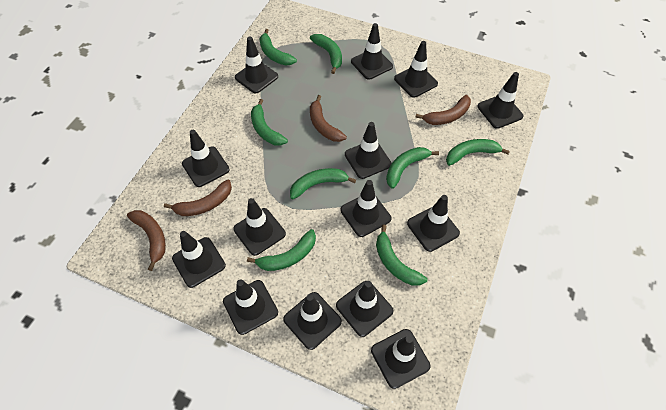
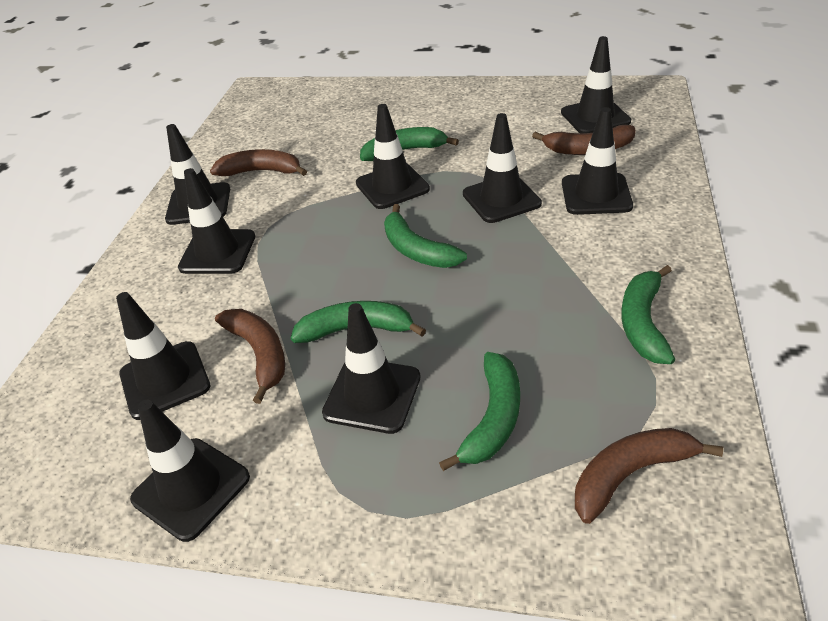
black traffic cone: [172,231,226,288] [182,130,230,187] [223,279,278,335] [233,198,286,256] [235,37,278,93] [283,292,342,350] [336,281,394,337] [340,180,391,237] [345,122,392,179] [351,23,393,80] [371,329,431,389] [394,41,438,98] [407,195,460,252] [477,72,523,129] = 14 -> [116,292,210,420] [130,400,250,542] [165,124,230,225] [178,168,255,274] [322,303,421,434] [356,104,430,209] [463,113,542,223] [561,36,631,133] [562,107,633,215] = 9
green banana: [247,229,316,271] [251,99,288,146] [260,29,297,65] [290,168,356,199] [310,34,342,74] [376,224,427,286] [386,147,439,189] [446,139,510,166] = 8 -> [291,301,426,343] [360,127,459,161] [384,204,467,268] [439,352,520,471] [621,265,675,364] = 5

